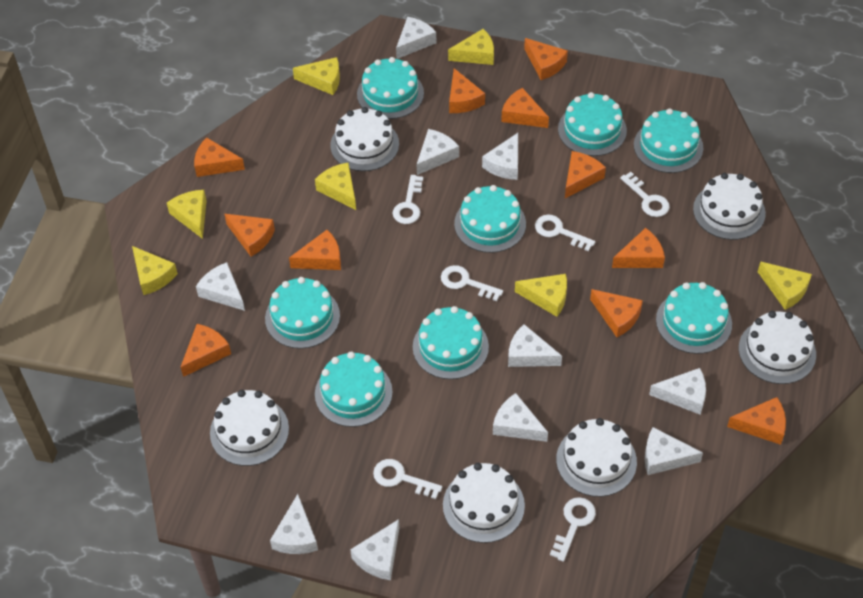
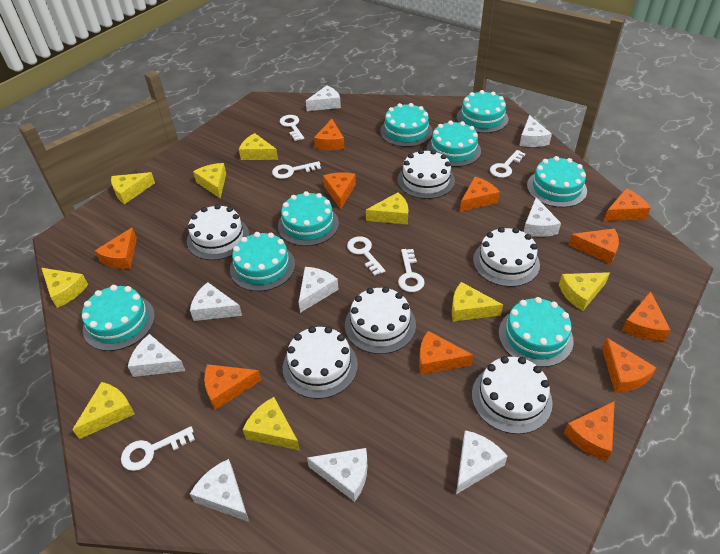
white cheese: [196,262,245,311] [270,494,318,554] [350,519,399,580] [396,17,436,59] [417,129,459,175] [482,133,518,180] [493,393,548,442] [508,324,562,367] [645,427,703,475] [649,368,706,415] = 10 -> [128,334,185,377] [190,282,242,321] [190,459,249,522] [299,267,339,313] [306,85,341,111] [307,448,367,502] [456,430,507,494] [519,115,552,147] [524,197,561,237] = 9
yellow cheese: [132,246,178,295] [167,190,207,239] [293,57,340,95] [315,163,356,210] [448,29,494,65] [515,274,567,317] [758,261,812,310] = 7 -> [42,268,88,308] [72,382,135,439] [111,172,155,204] [193,163,226,199] [239,133,278,160] [242,397,300,450] [366,192,408,224] [452,282,503,321] [559,272,610,311] = 9

